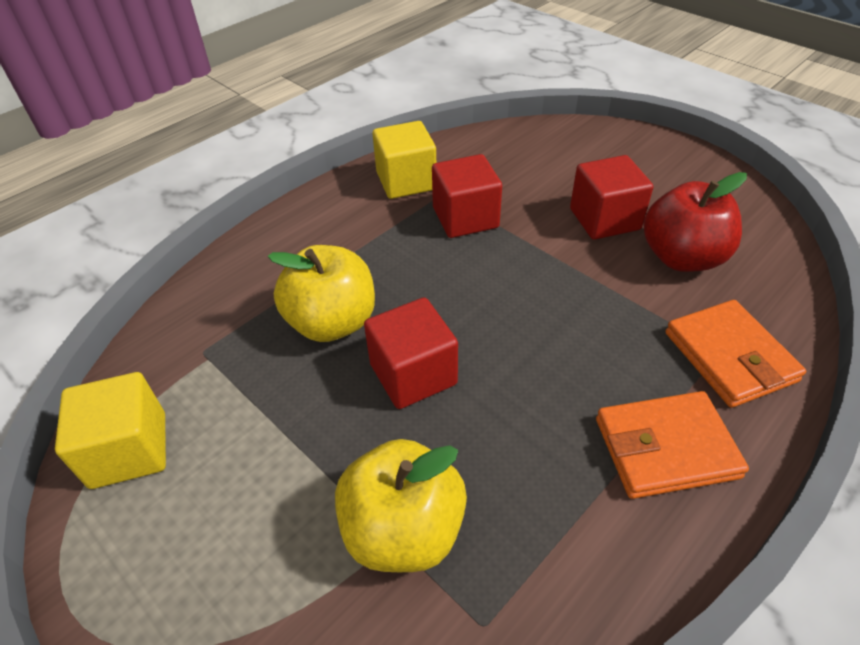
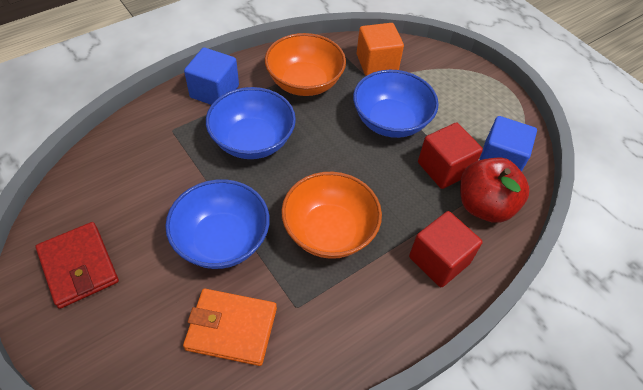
blue bowl: none = 0 -> [165,179,270,269] [206,87,296,159] [353,70,439,138] = 3
blue cube: none = 0 -> [184,47,239,105] [479,116,537,171] = 2
orange bowl: none = 0 -> [265,33,346,96] [281,172,382,259] = 2
orange cube: none = 0 -> [357,23,404,76] = 1
orange wallet: [596,391,749,499] [665,300,806,408] = 2 -> [183,289,277,366] = 1
red cube: [364,297,458,409] [432,154,502,238] [570,155,653,239] = 3 -> [409,211,483,287] [418,122,483,189] = 2
red wallet: none = 0 -> [36,222,119,309] = 1
yellow apple: [268,245,375,342] [335,439,467,572] = 2 -> none = 0
yellow cube: [55,372,166,489] [372,121,436,199] = 2 -> none = 0

